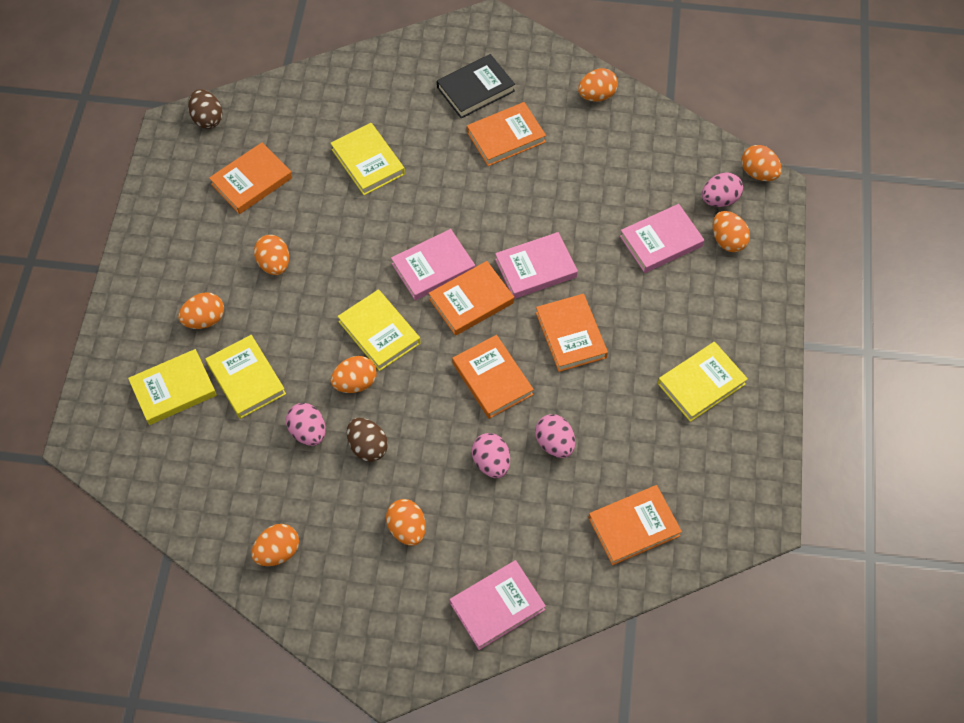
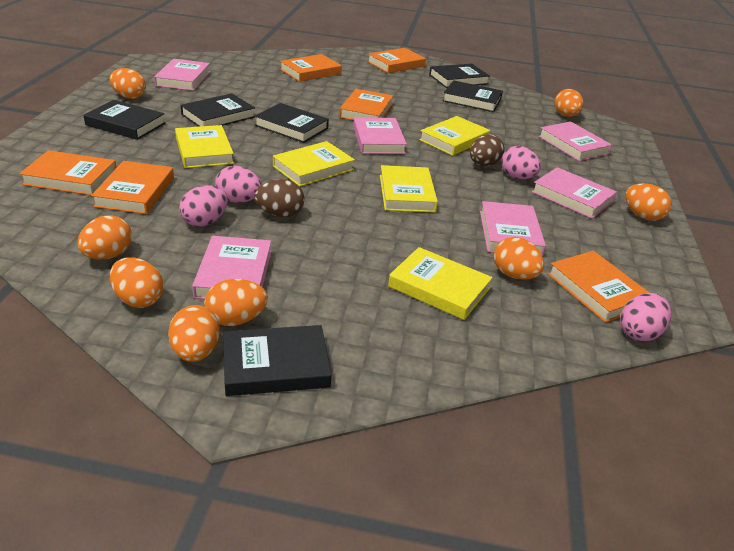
black book: [437,54,515,119] = 1 -> [84,100,165,140] [181,93,255,127] [223,325,332,396] [254,103,329,143] [429,64,490,88] [443,80,503,112] = 6
pink book: [391,229,475,301] [450,560,546,650] [495,232,578,299] [620,204,704,273] = 4 -> [154,59,210,91] [192,236,271,299] [353,117,407,154] [480,201,546,256] [532,167,617,219] [539,121,612,161] = 6

